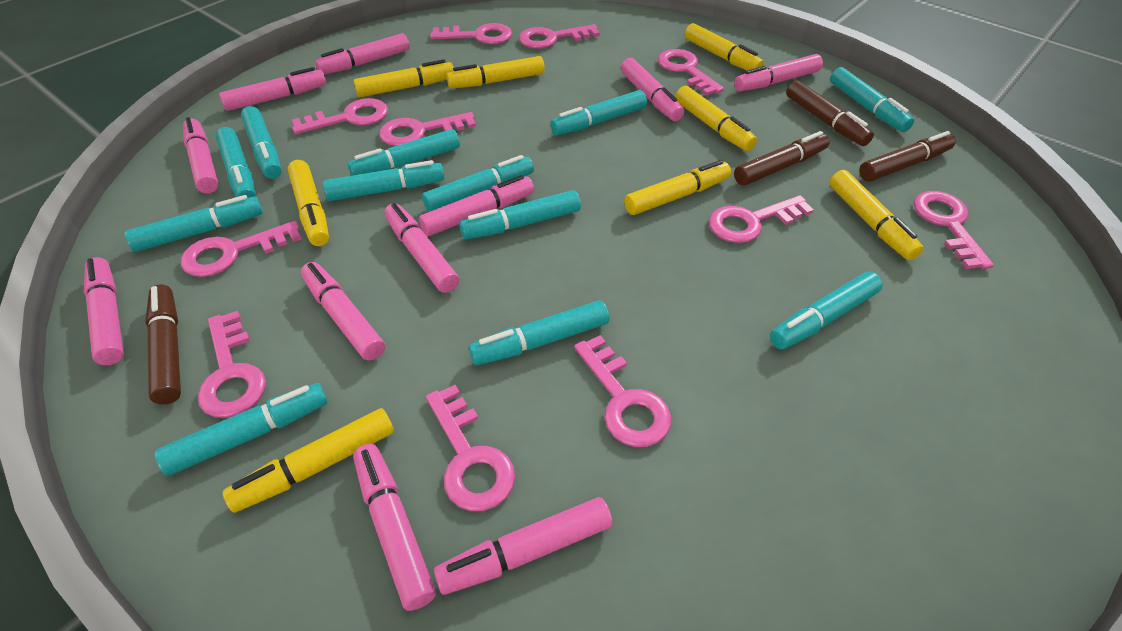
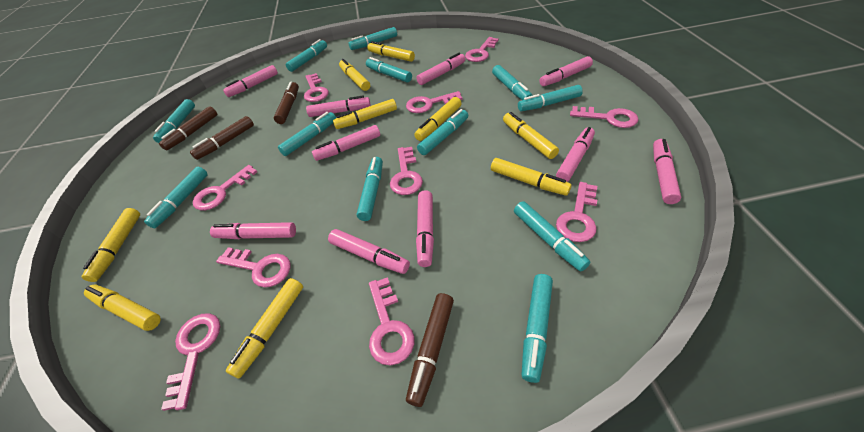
pink key: [181,221,301,277] [198,311,266,418] [292,98,388,134] [379,112,476,146] [426,385,515,511] [430,23,512,44] [519,24,600,49] [574,335,671,447] [658,49,724,96] [709,195,814,243] [913,191,994,269] = 11 -> [161,313,221,411] [193,165,257,210] [216,247,291,287] [304,73,329,102] [369,277,414,366] [390,147,423,195] [406,91,463,113] [465,37,499,62] [556,182,597,242] [570,106,639,128] = 10
pink marker: [84,257,124,365] [183,117,219,194] [219,67,326,111] [301,262,385,361] [315,33,410,75] [353,444,436,611] [384,203,459,293] [419,175,534,236] [434,497,613,595] [621,58,684,121] [734,54,823,92] = 11 -> [210,222,296,239] [223,65,278,97] [306,96,371,117] [312,125,380,161] [328,229,410,274] [416,53,465,85] [416,190,434,267] [539,56,593,86] [556,127,595,182] [653,139,681,204] = 10
yellow marker: [223,408,394,513] [288,160,329,246] [354,59,454,97] [447,56,545,88] [624,160,731,215] [675,86,757,151] [685,23,764,70] [829,170,924,260] = 8 -> [82,208,140,282] [84,285,161,331] [226,278,303,379] [333,99,397,129] [339,59,370,91] [367,41,415,62] [414,97,462,141] [491,158,572,196] [503,112,559,159] = 9

